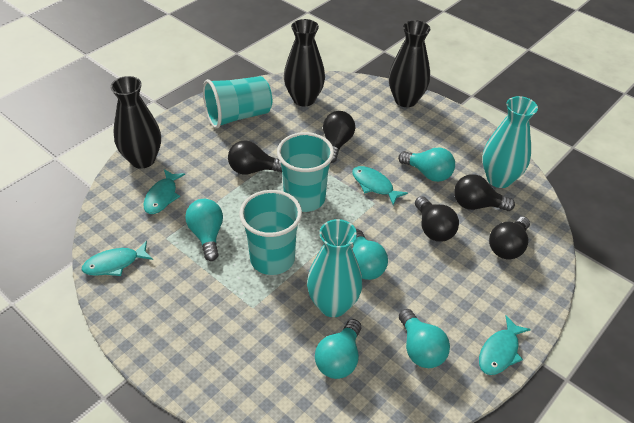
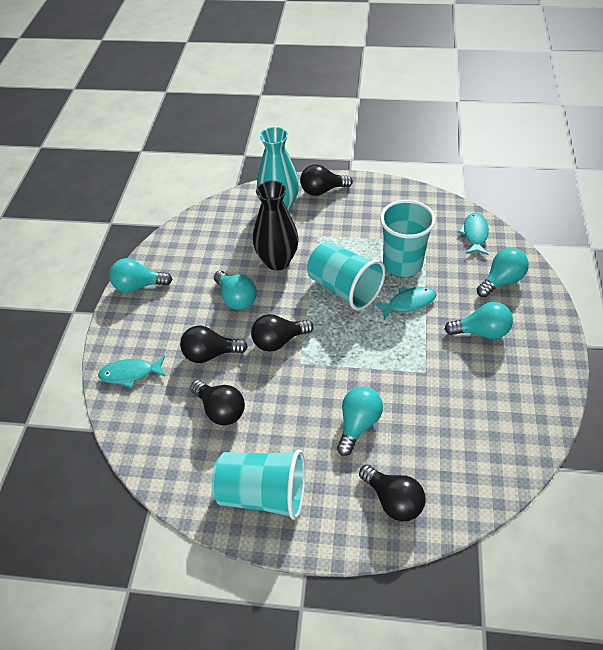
black vase: [110,76,161,169] [284,19,325,106] [389,20,430,107] = 3 -> [253,180,299,271] = 1
turquoise fish: [82,241,153,276] [143,169,185,214] [352,166,408,205] [479,315,531,375] = 4 -> [98,356,166,388] [374,287,437,320] [458,213,489,255] = 3
turquoise vase: [307,219,362,317] [482,96,538,188] = 2 -> [257,127,299,211] = 1

